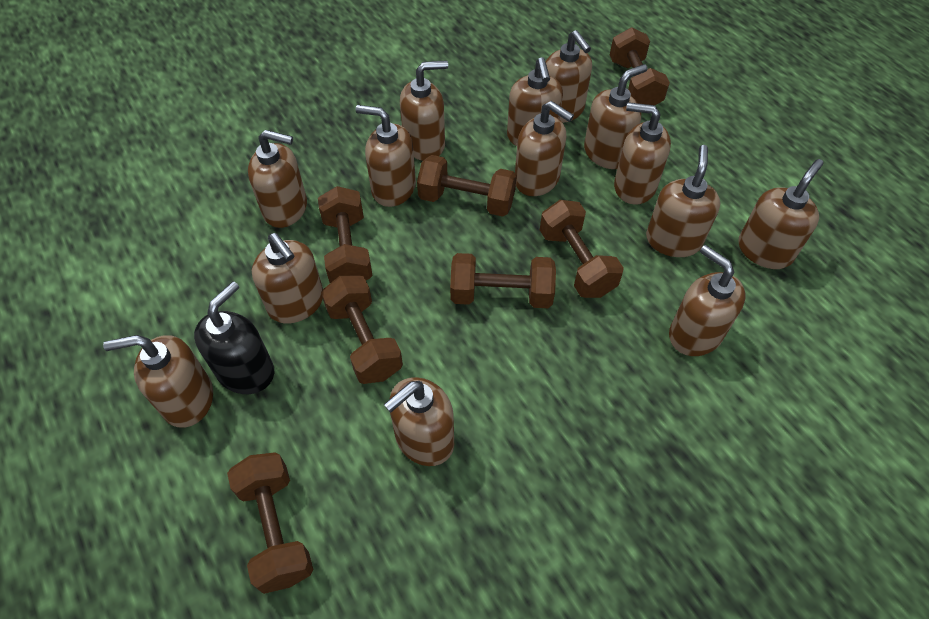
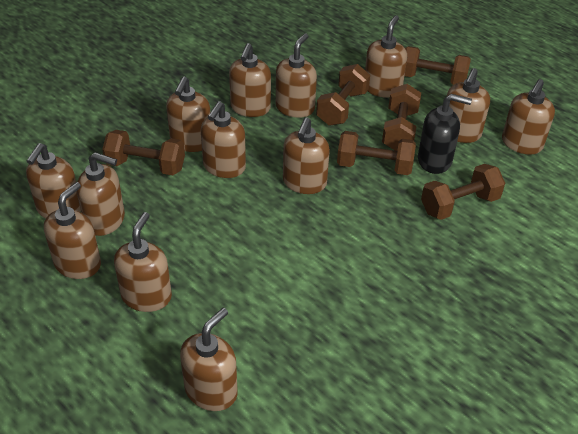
brown dumbbell: [227,452,313,594] [318,186,373,283] [321,275,403,384] [417,155,517,217] [450,253,556,308] [540,200,624,298] [610,27,670,105] = 7 -> [102,130,185,175] [316,64,370,126] [337,131,416,175] [382,84,421,151] [405,46,471,85] [421,164,505,220] = 6
brown soap dispenser: [103,335,213,427] [248,130,307,228] [252,233,323,324] [356,105,416,207] [384,377,454,466] [400,61,448,161] [507,57,563,146] [515,101,574,196] [545,30,592,123] [584,64,648,169] [614,102,671,205] [646,145,720,257] [669,245,746,356] [739,159,823,269] = 14 -> [26,143,81,219] [44,182,101,279] [77,152,125,236] [114,212,172,312] [166,77,210,152] [180,308,238,411] [201,101,246,178] [229,43,271,117] [276,33,317,118] [283,117,330,194] [365,15,407,98] [447,68,490,143] [502,79,555,154] = 13

